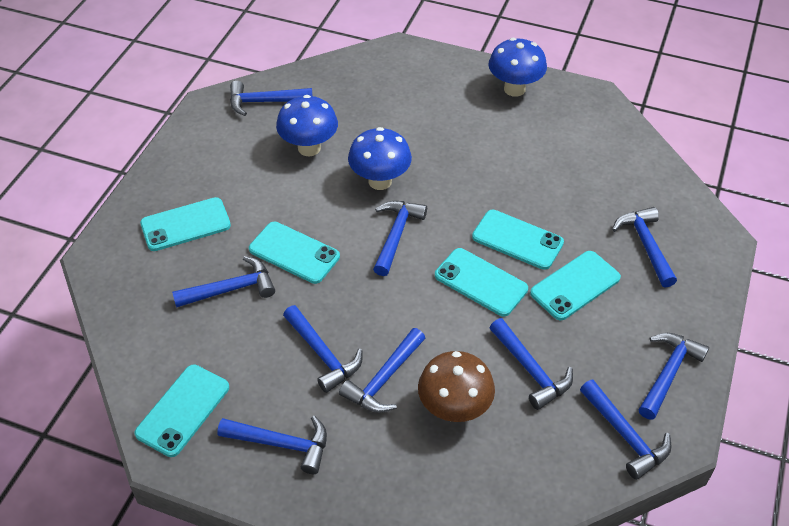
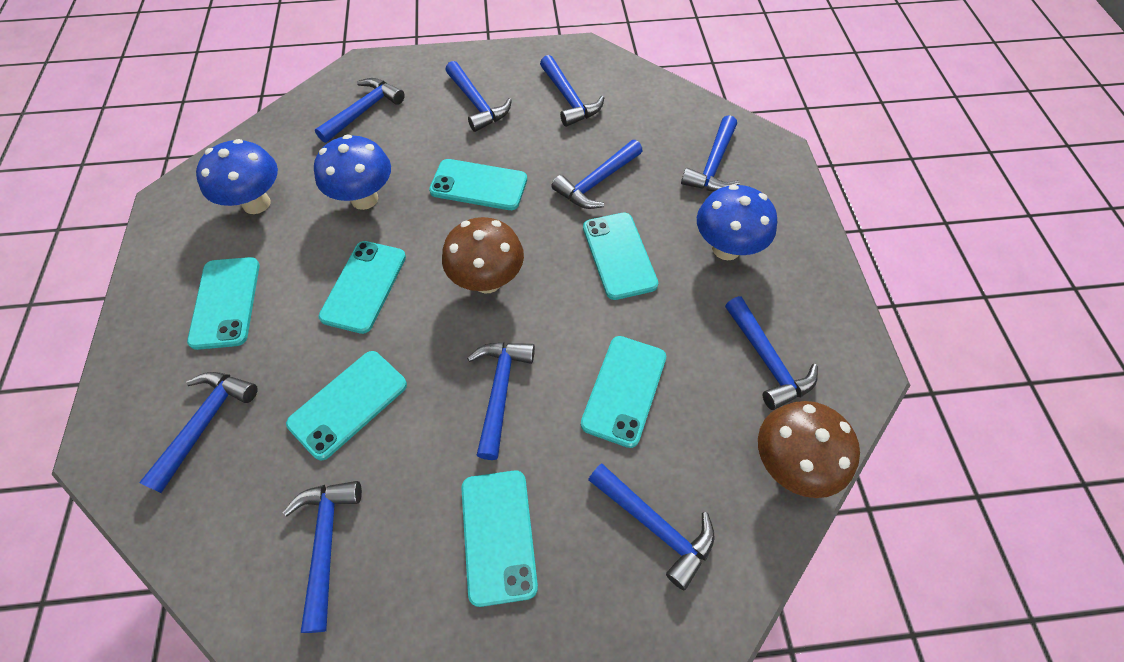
brown mushroom: [418,351,495,422] = 1 -> [442,217,524,293] [758,401,860,498] = 2
turquoise phone: [134,365,229,457] [140,197,231,251] [249,222,340,284] [435,248,528,316] [472,210,564,270] [530,251,621,320] = 6 -> [187,257,260,350] [286,351,407,461] [319,241,406,334] [429,159,527,210] [461,470,538,607] [581,336,666,448] [583,213,658,300] = 7

